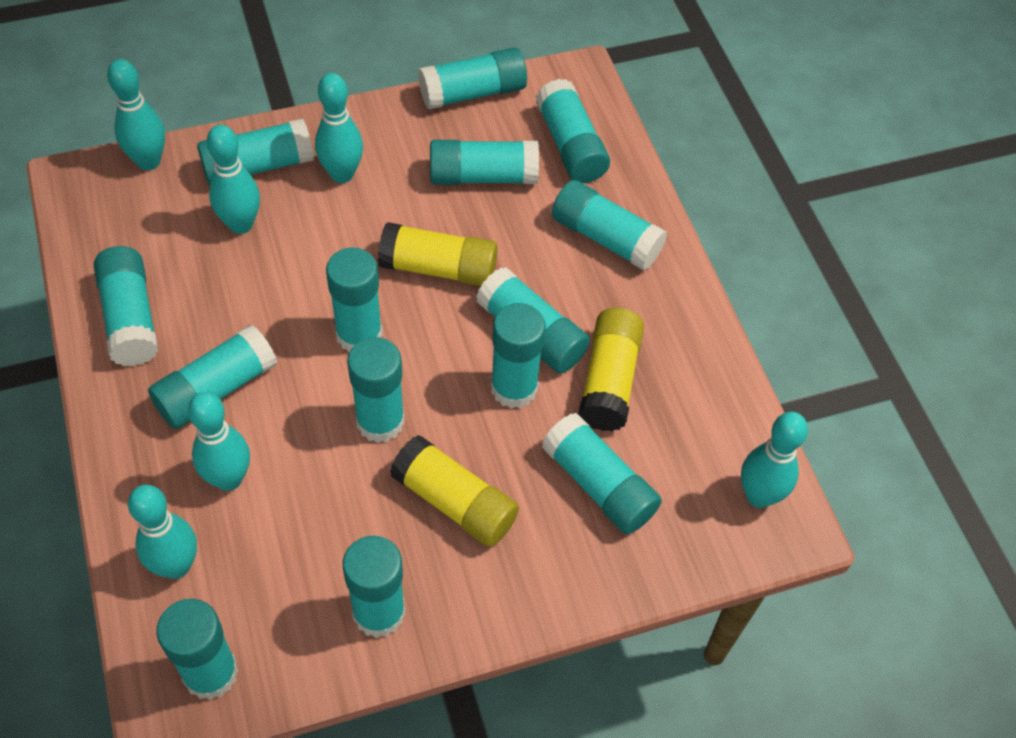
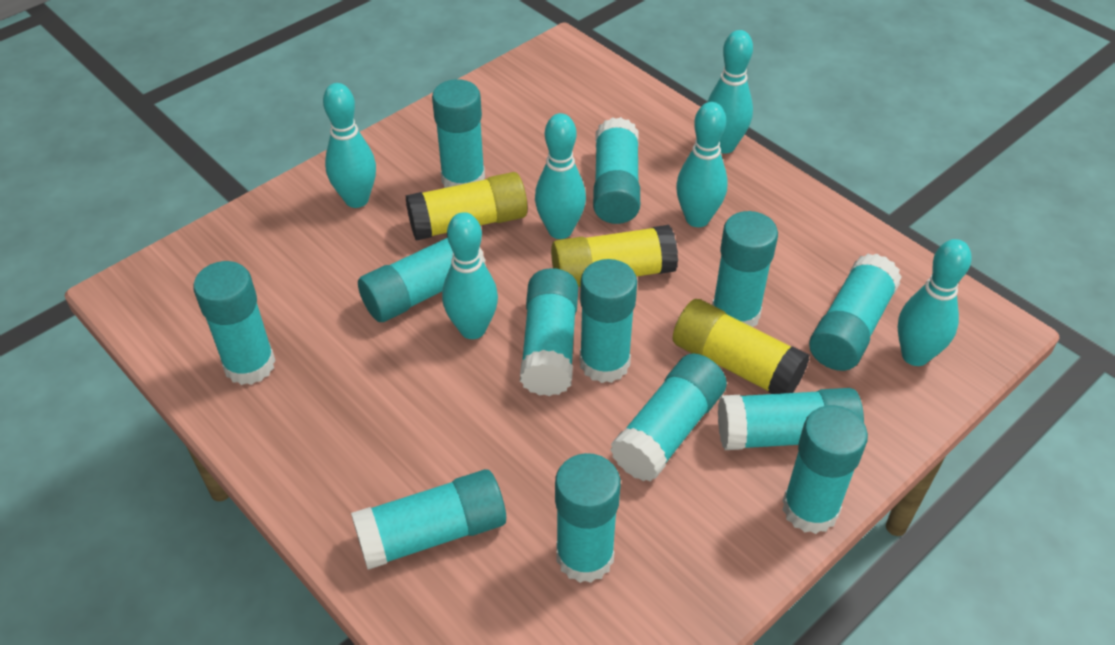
turquoise glue stick: [94,246,159,366] [148,325,277,429] [157,599,238,700] [197,118,314,185] [326,247,383,353] [343,536,405,638] [347,337,405,443] [418,47,527,110] [430,140,539,185] [476,267,590,373] [491,303,546,409] [536,79,610,183] [542,413,662,534] [552,180,667,271] = 14 -> [193,261,276,385] [351,469,506,570] [358,238,486,322] [432,79,485,188] [520,268,578,396] [555,453,621,583] [580,259,637,383] [593,117,640,224] [610,353,727,482] [712,211,778,327] [718,388,864,450] [782,405,868,534] [809,253,902,371] = 13

